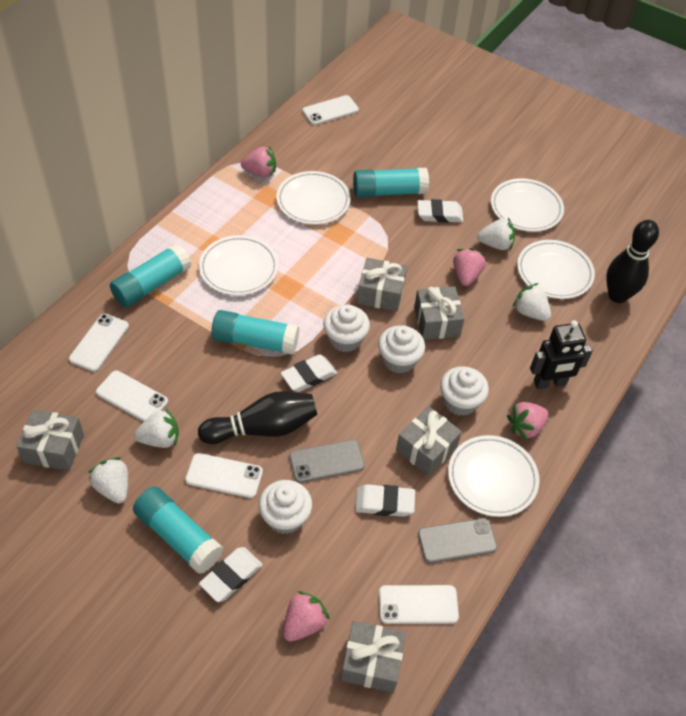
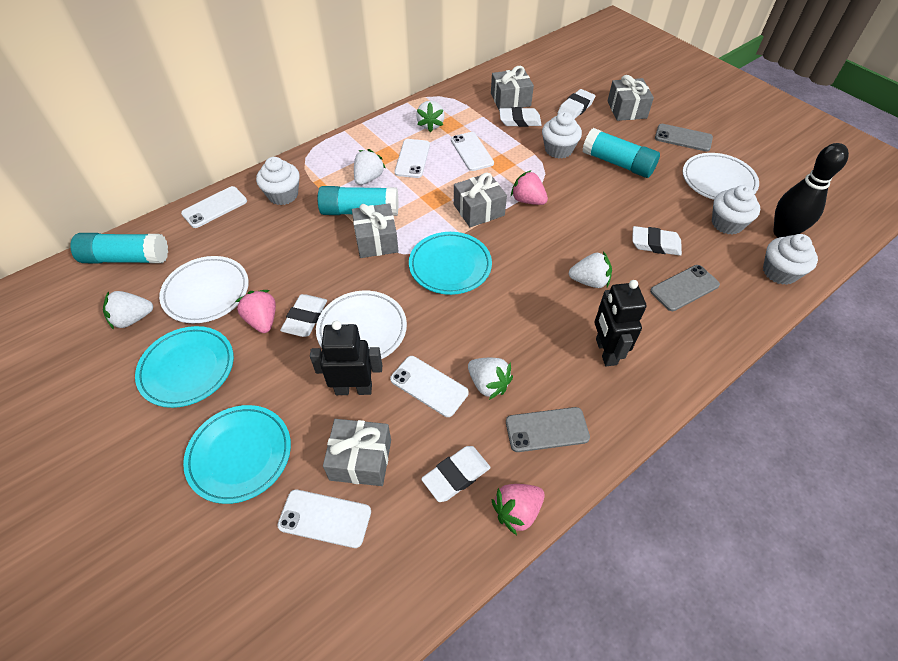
black bowling pin: [198,391,317,444] [606,220,659,303] = 2 -> [773,143,849,238] = 1
black robot: [530,320,593,389] = 1 -> [310,320,382,395] [595,280,646,366] = 2
grey phone: [290,440,365,483] [418,518,497,563] = 2 -> [506,407,590,452] [650,265,720,311] [655,124,713,152] = 3
pink strawberry: [241,146,276,177] [283,591,330,642] [453,248,486,286] [507,402,549,440] = 4 -> [235,290,276,333] [492,484,544,535] [511,170,548,205] = 3
turquoise glue stick: [110,243,192,307] [133,486,223,574] [211,310,299,355] [353,168,429,197] = 4 -> [70,233,168,263] [317,186,399,216] [582,128,660,178] = 3
turquoise plate: none = 0 -> [135,326,234,408] [183,405,291,504] [409,232,492,295] = 3
white eraser: [199,547,263,602] [281,355,337,392] [355,484,415,517] [417,199,463,223] = 4 -> [280,294,327,337] [421,446,490,502] [499,107,541,127] [558,89,596,119] [632,226,682,256] = 5
white plate: [199,235,278,296] [276,171,351,225] [448,435,539,517] [491,178,564,232] [517,240,595,299] = 5 -> [159,256,249,323] [316,291,407,359] [683,153,759,200] = 3
white strawberry: [88,457,128,504] [134,409,179,448] [477,218,515,250] [513,283,551,321] = 4 -> [103,291,153,330] [354,149,386,185] [416,101,445,132] [468,358,513,400] [569,251,612,288] = 5

